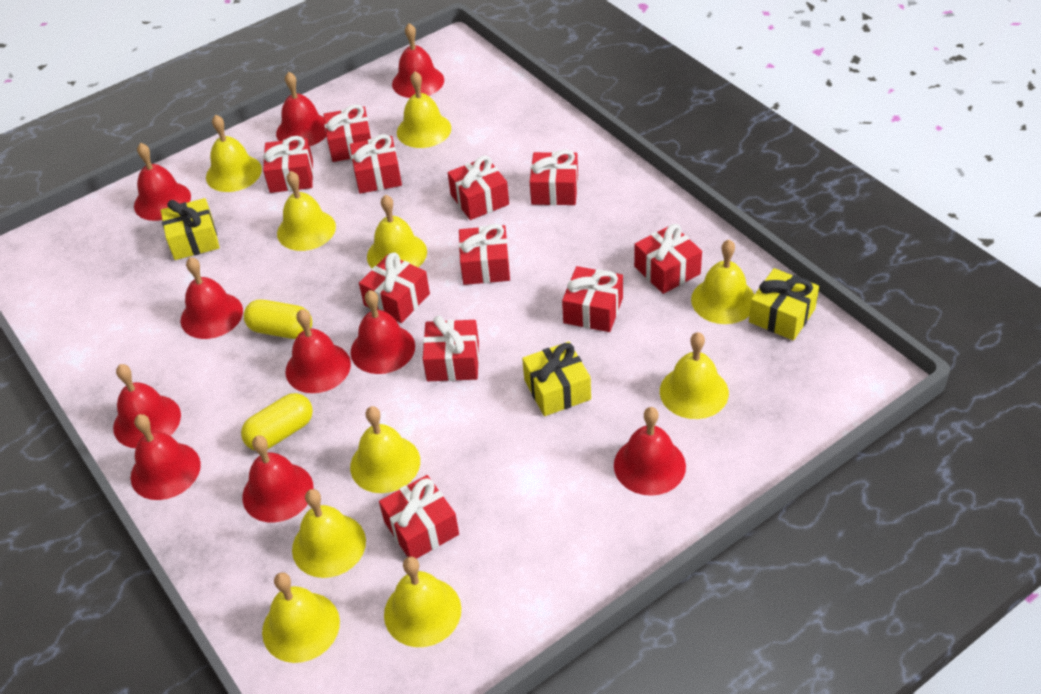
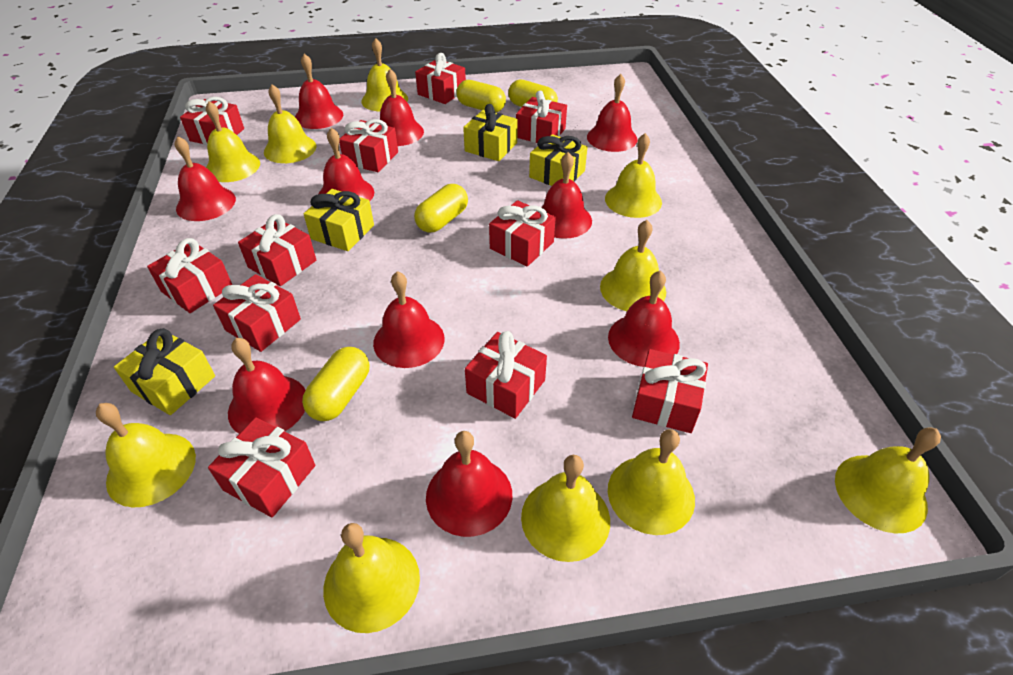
yellow capsule: [241,393,313,451] [244,300,312,339] = 2 -> [302,347,369,421] [414,184,468,233] [456,80,506,113] [508,79,558,107] = 4
yellow gift: [161,198,220,260] [522,342,591,416] [749,268,819,340] = 3 -> [114,328,215,415] [304,189,374,251] [463,104,518,161] [529,134,587,186] = 4

